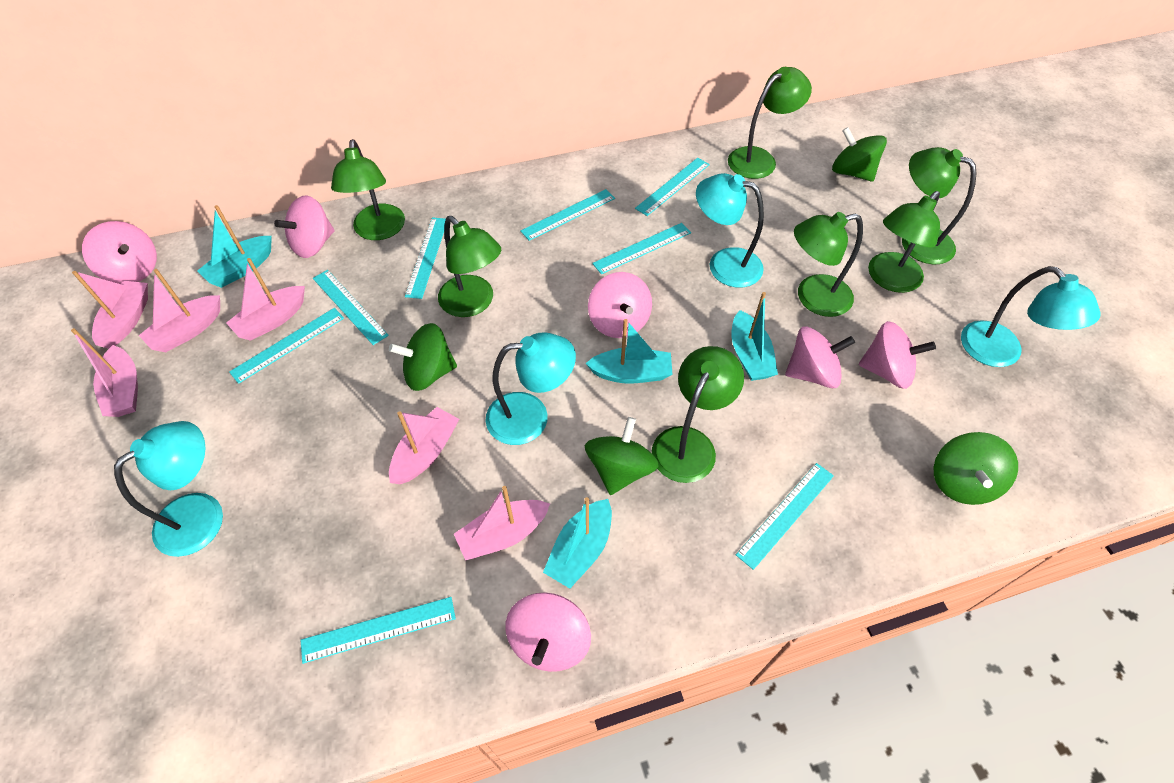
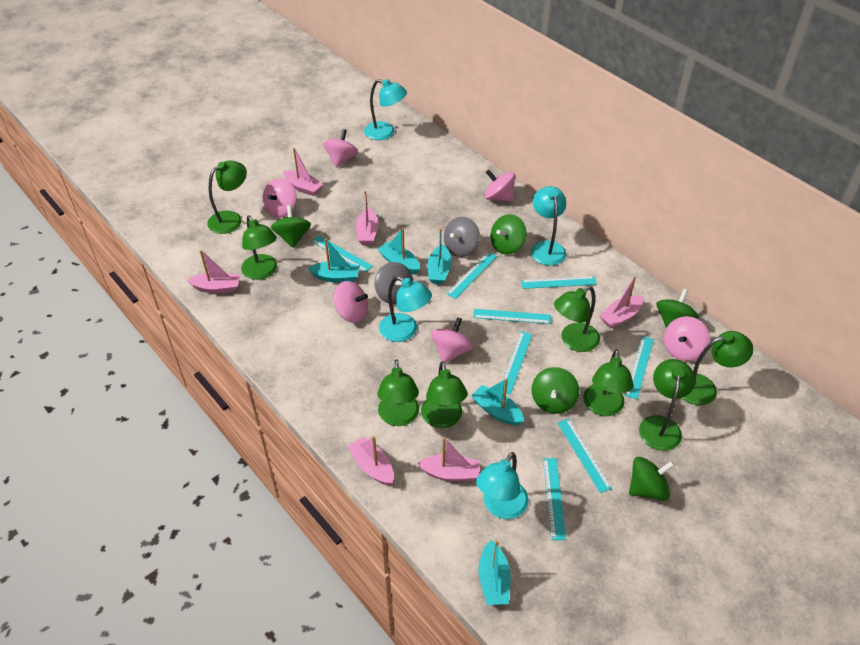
green lamp: [331,139,405,240] [438,216,501,317] [652,346,744,483] [728,67,812,179] [794,212,863,317] [868,191,940,293] [902,147,976,264] = 7 -> [207,160,247,234] [241,215,277,280] [377,359,419,426] [421,361,468,428] [554,286,600,352] [583,349,634,416] [639,359,695,451] [682,331,753,405] = 8
green spinning top: [389,323,457,391] [585,417,658,495] [832,127,887,182] [934,432,1018,505] = 4 -> [271,205,311,248] [491,214,526,254] [531,367,579,414] [629,457,675,501] [656,289,699,328] = 5
grey spinning top: none = 0 -> [374,262,413,304] [444,217,480,257] = 2
turquoise boat: [197,205,272,288] [543,497,612,588] [585,319,673,384] [732,292,778,381] = 4 -> [308,239,360,282] [378,228,420,274] [428,228,452,284] [471,378,524,425] [478,540,511,605] = 5

